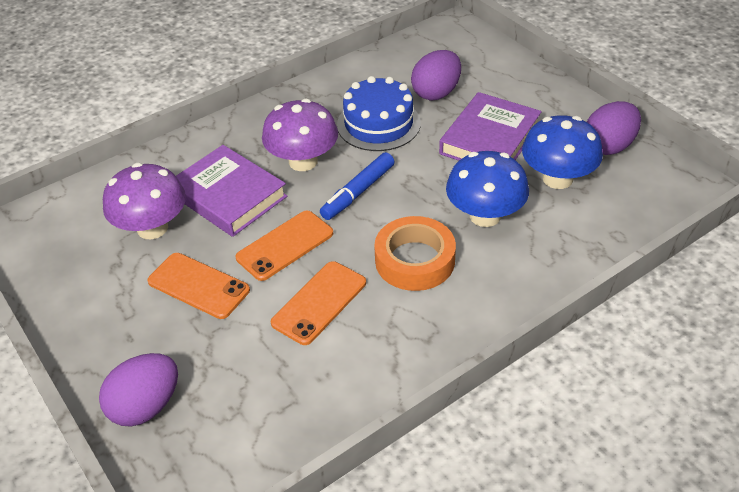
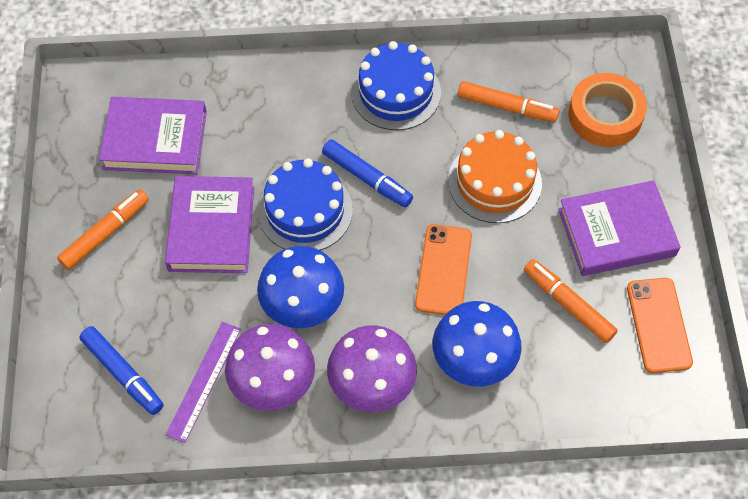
blue cake: [337,76,421,151] = 1 -> [258,158,353,250] [351,41,441,130] = 2
blue marker: [320,152,394,220] = 1 -> [79,326,164,415] [322,139,413,207] = 2
orange cake: none = 0 -> [448,130,542,223] = 1
orange marker: none = 0 -> [57,189,149,270] [458,81,560,122] [524,259,618,343] = 3
orange phone: [147,253,250,319] [235,210,333,281] [271,261,366,345] = 3 -> [415,224,472,315] [627,278,693,373] = 2
purple book: [176,145,287,237] [439,92,542,161] = 2 -> [99,97,207,174] [165,176,254,273] [558,180,681,276] = 3
purple egg: [99,353,178,427] [411,50,461,100] [587,101,641,155] = 3 -> none = 0
purple ruler: none = 0 -> [166,322,241,443] = 1

